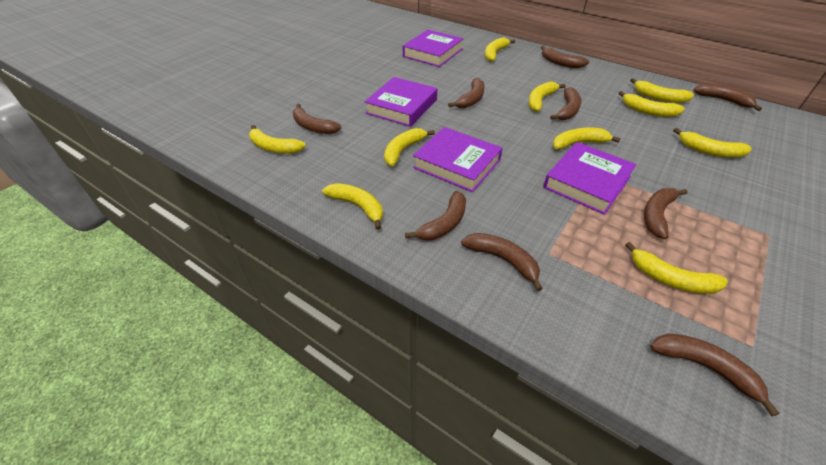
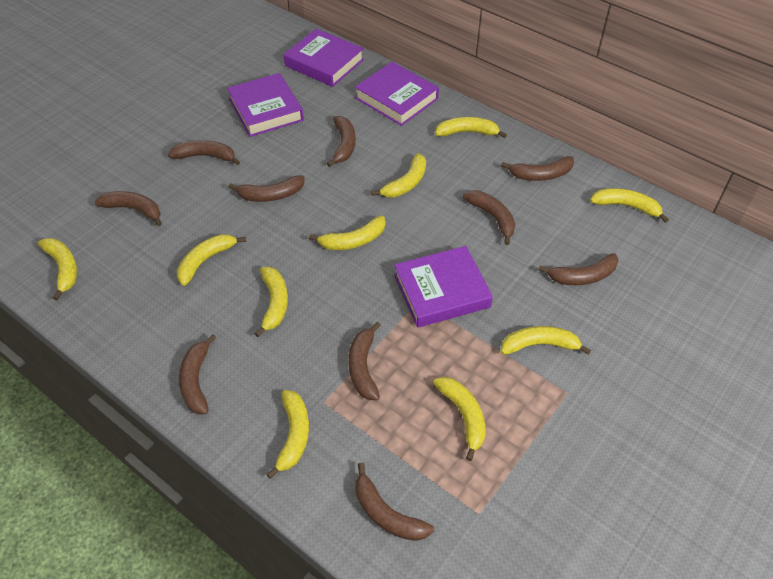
brown banana: [293,104,341,134] [405,191,466,240] [448,78,484,108] [461,233,543,291] [541,46,589,68] [550,87,581,120] [644,188,688,239] [650,333,780,416] [693,83,762,111] = 9 -> [95,191,162,226] [168,140,240,165] [179,334,217,414] [229,175,305,202] [327,116,356,167] [348,322,381,400] [355,463,434,541] [463,190,515,245] [501,156,574,181] [538,253,619,285] = 10

